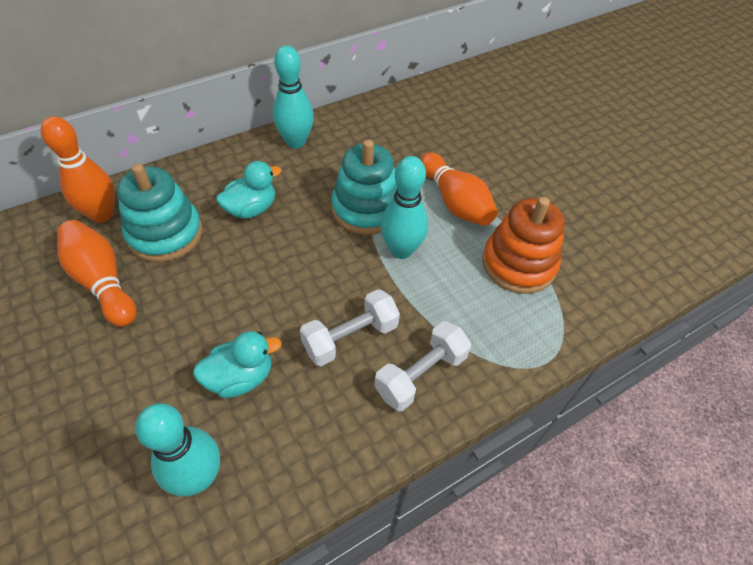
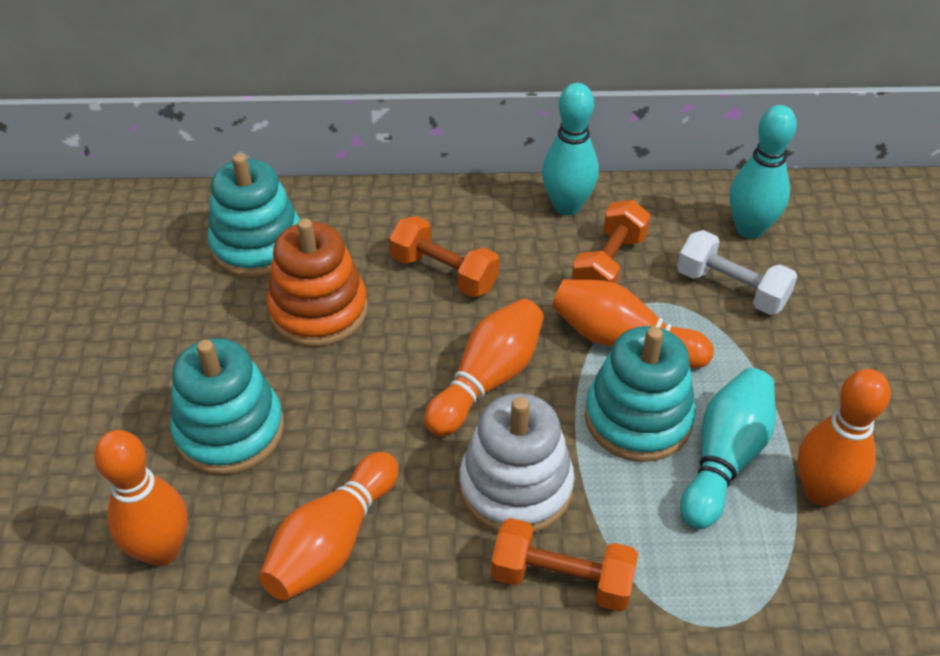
orange bowling pin: [41,116,115,223] [57,220,136,327] [420,152,498,226] = 3 -> [94,430,188,566] [259,452,399,601] [424,299,544,437] [552,279,714,368] [797,369,891,506] = 5
orange dumbbell: none = 0 -> [389,216,499,297] [491,518,638,612] [571,200,651,284] = 3
turquoise duck: [193,331,282,398] [216,161,282,219] = 2 -> none = 0
turquoise stacking toy: [117,164,203,262] [331,139,397,235] = 2 -> [170,338,284,475] [208,154,300,278] [585,326,696,462] = 3
white dumbbell: [300,289,400,366] [375,321,471,411] = 2 -> [677,230,798,315] = 1
white stacking toy: none = 0 -> [459,393,574,533] = 1

